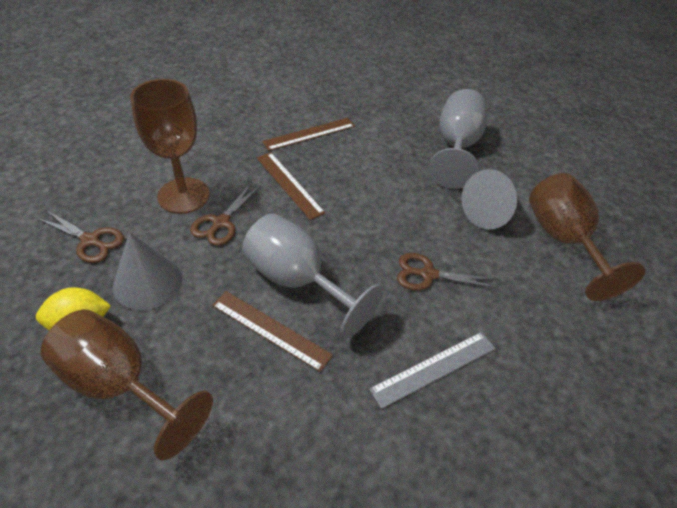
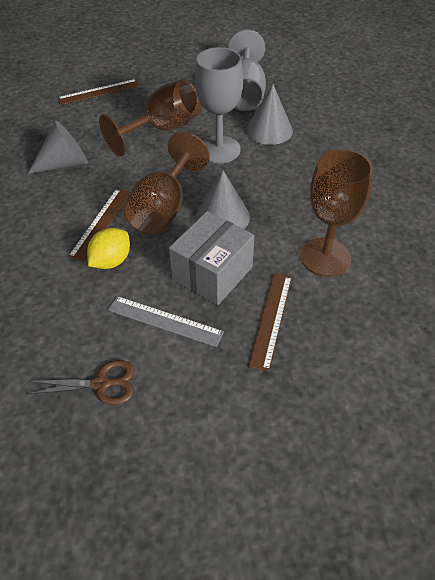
brown scissors: [37,210,124,263] [190,182,261,246] [397,253,498,290] = 3 -> [27,360,135,405] = 1
grey box: none = 0 -> [169,211,254,305] = 1
grey cone: [113,232,182,310] [461,169,517,229] = 2 -> [28,121,88,174] [196,170,250,229] [246,84,293,145] = 3

